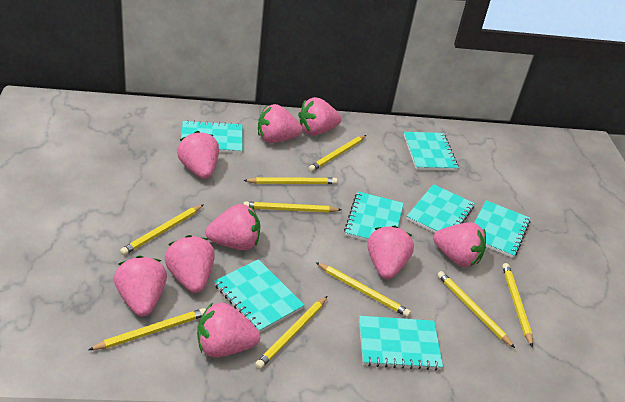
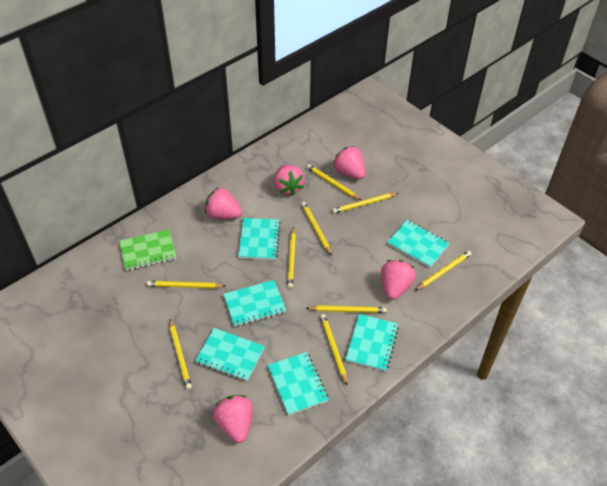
green notebook: none = 0 -> [119,230,177,271] = 1
pink strawberry: [114,255,167,317] [165,235,215,293] [177,131,219,179] [197,302,260,357] [205,204,260,250] [258,104,303,143] [298,97,341,136] [368,226,414,279] [433,222,486,267] = 9 -> [205,187,242,219] [213,395,253,443] [274,164,305,196] [333,146,365,179] [381,260,416,300] = 5
turquoise notebook: [181,120,242,153] [214,259,304,333] [344,192,404,241] [359,316,443,371] [404,132,459,171] [406,184,475,233] [475,200,531,258] = 7 -> [195,328,265,381] [223,280,286,327] [238,218,280,260] [268,352,329,415] [345,314,399,372] [387,220,450,268] = 6

